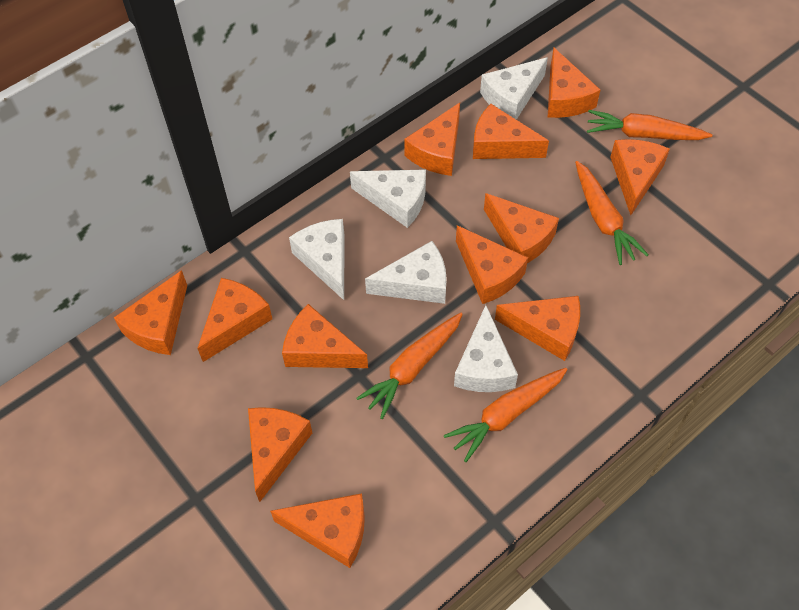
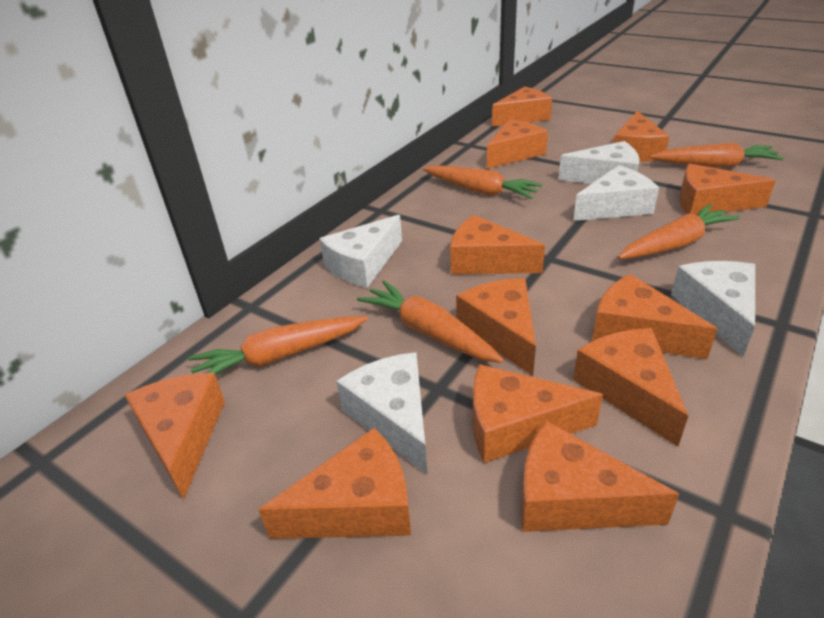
orange carrot: [356,313,463,419] [444,368,568,462] [575,161,648,265] [587,110,712,140] = 4 -> [188,316,368,375] [357,280,504,363] [423,165,543,199] [618,204,740,259] [650,142,784,168] = 5

